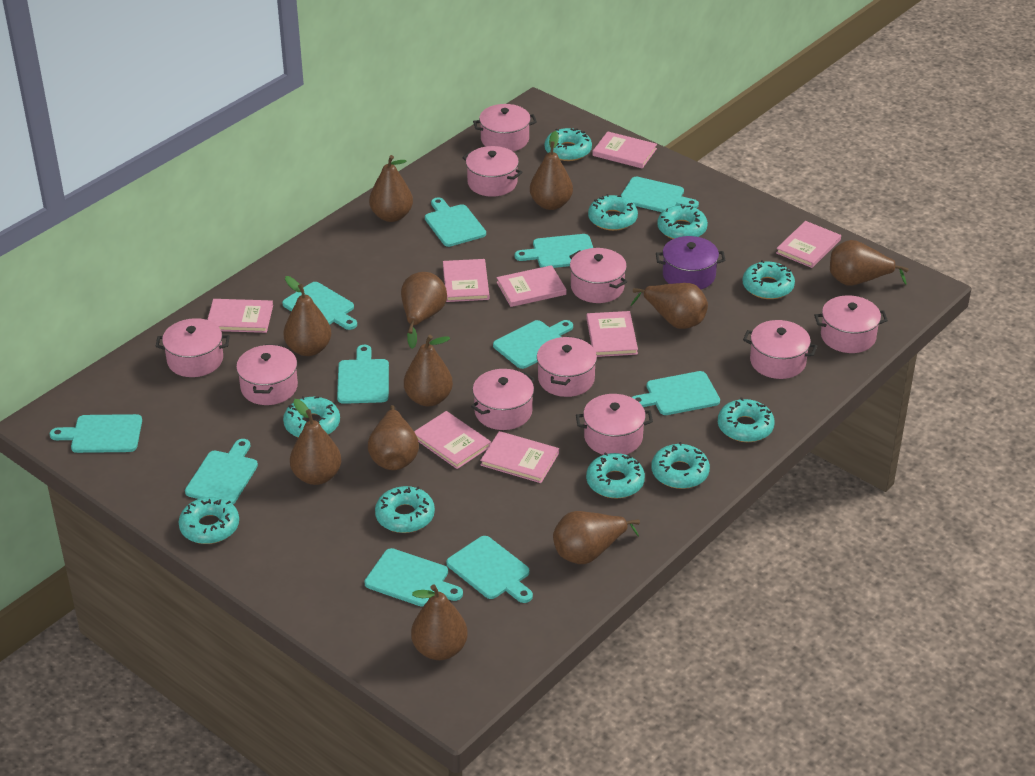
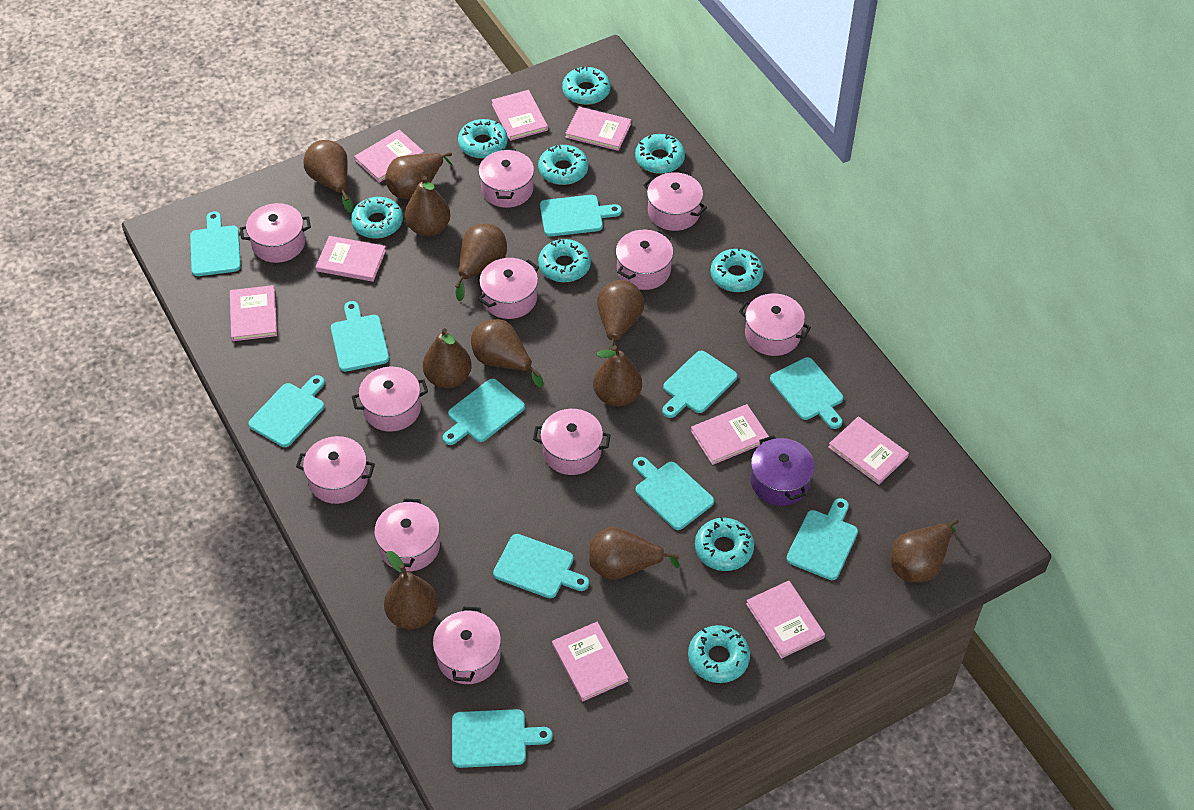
pink book: [207,299,273,333] [414,411,491,469] [443,259,489,302] [480,431,559,483] [497,265,567,307] [586,311,638,357] [592,131,657,169] [776,221,841,268] = 8 -> [230,285,277,341] [316,236,386,282] [354,130,424,183] [492,90,548,141] [552,622,628,702] [565,107,631,151] [691,404,769,465] [746,581,825,659] [828,417,909,485] = 9
pink pot: [155,318,230,377] [236,344,298,405] [462,146,522,197] [471,369,535,430] [473,104,537,151] [537,336,597,397] [569,248,627,303] [576,394,653,455] [743,320,817,379] [814,295,888,353] = 10 -> [240,203,311,263] [296,436,375,504] [352,367,428,432] [374,498,440,572] [433,607,501,684] [478,258,539,319] [479,149,534,208] [533,409,610,475] [616,230,673,290] [643,172,707,231] [739,293,811,356] = 11
turquoise donut: [179,497,239,544] [283,396,340,437] [375,486,435,533] [545,128,592,161] [586,452,645,498] [588,194,638,231] [651,442,710,489] [657,204,708,239] [718,397,775,442] [743,260,795,299] = 10 -> [351,197,403,239] [458,119,508,159] [538,145,588,185] [538,239,591,282] [562,66,611,105] [635,134,685,174] [688,625,750,683] [695,517,754,571] [711,247,764,292] = 9

